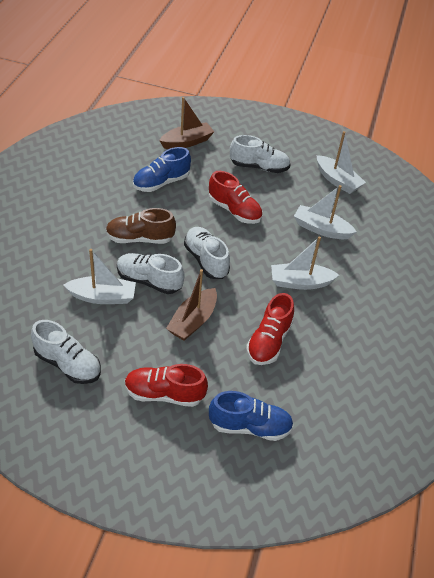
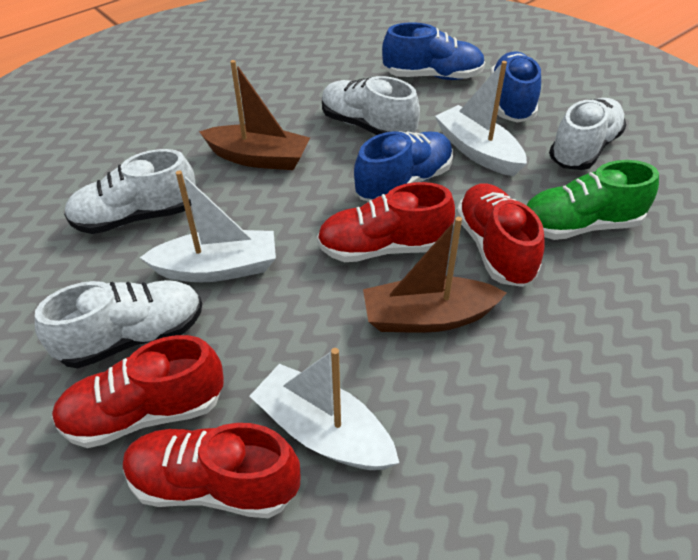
blue shoe: [133,147,191,192] [209,391,294,441] = 2 -> [354,131,453,202] [382,22,485,80] [490,51,541,123] = 3
brown shoe: [106,208,176,244] = 1 -> none = 0
green shoe: none = 0 -> [527,160,659,240] = 1
red shoe: [125,364,208,407] [209,171,262,224] [246,293,294,365] = 3 -> [52,335,224,448] [123,423,300,518] [317,182,455,262] [456,183,545,287] = 4
white boat: [64,249,136,304] [271,237,339,290] [294,185,357,239] [317,131,366,194] = 4 -> [140,171,276,282] [250,348,399,470] [435,61,527,176] = 3

